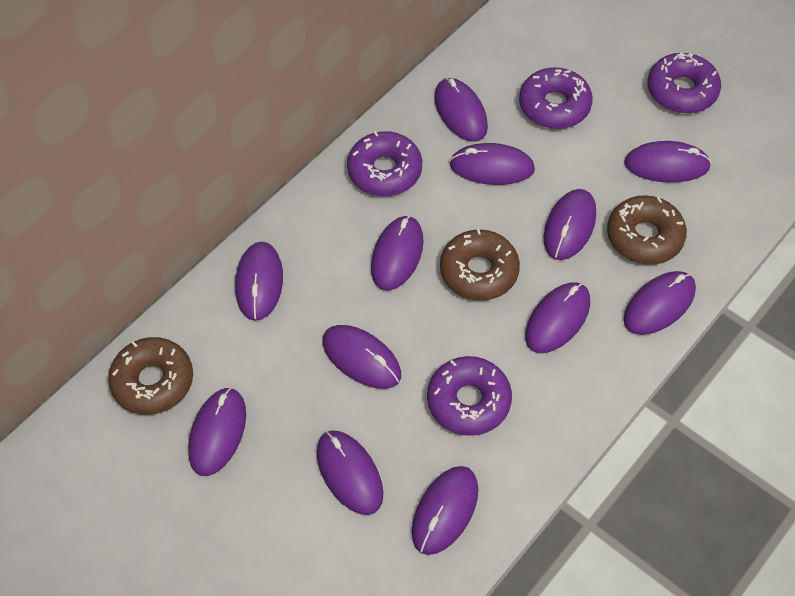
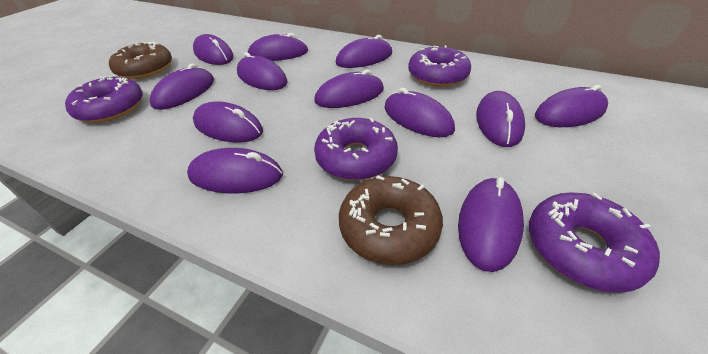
brown donut: [108,337,193,415] [440,229,520,301] [607,195,687,265] = 3 -> [109,42,172,79] [339,175,443,265] = 2

